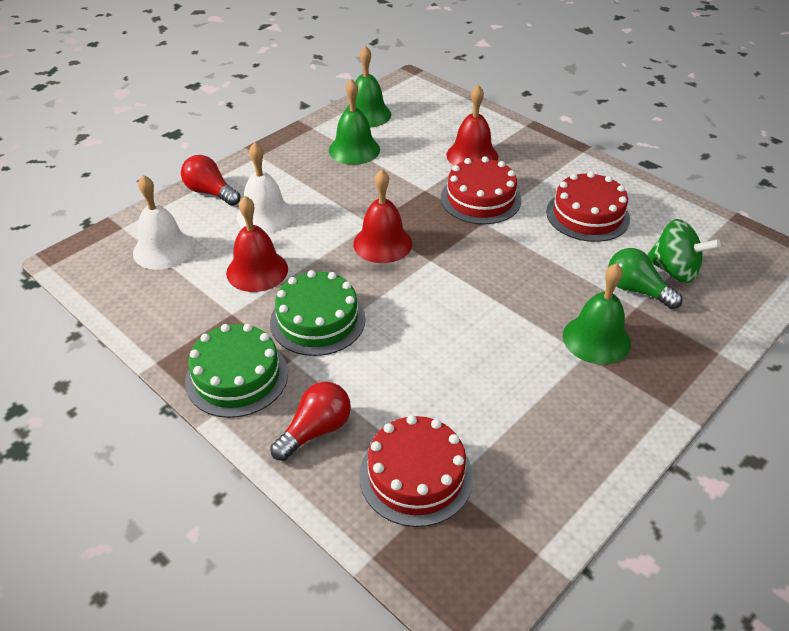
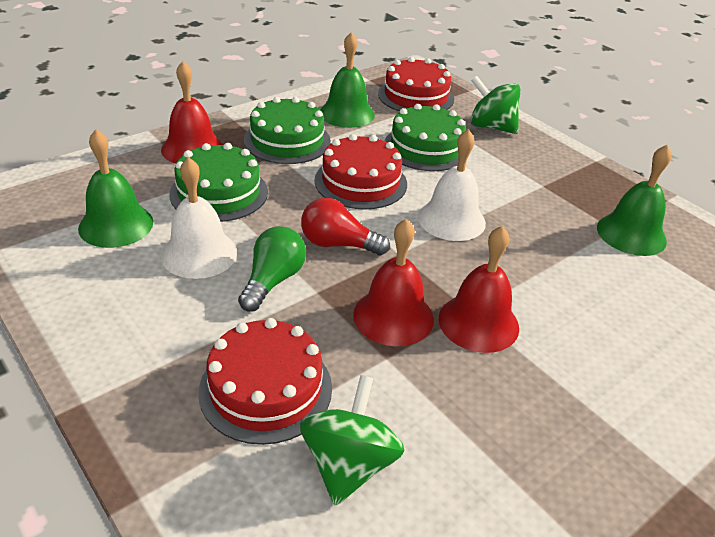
green cake: [185,324,288,418] [270,270,366,356] = 2 -> [170,143,268,222] [244,97,331,164] [385,104,469,171] = 3
green spinning top: [647,219,721,283] = 1 -> [300,375,405,505] [471,76,520,134] = 2
red light bulb: [181,155,240,206] [270,382,351,461] = 2 -> [301,198,390,256] = 1

